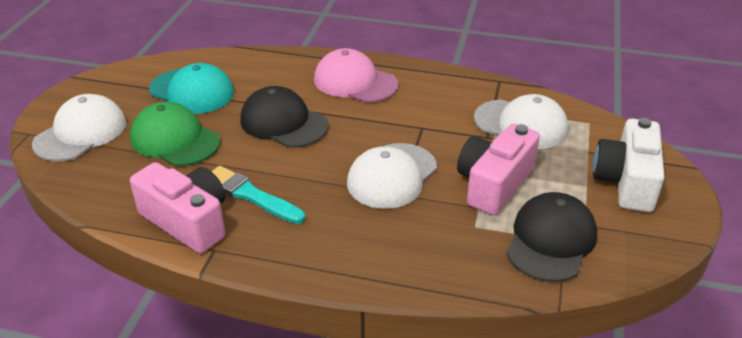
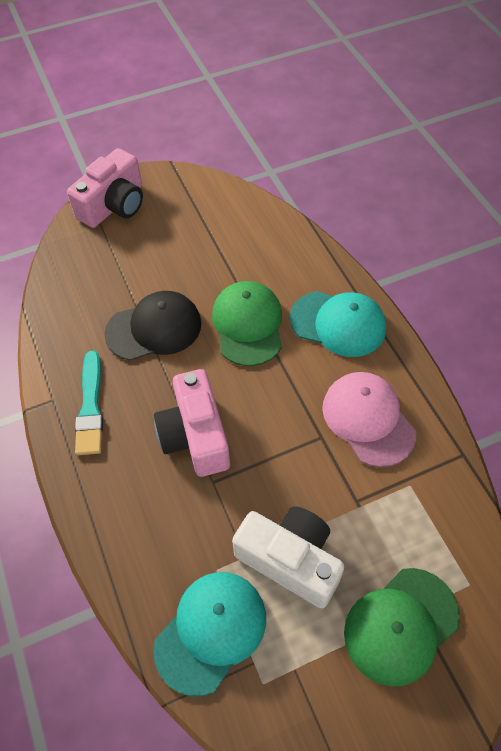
black cap: [240,86,328,148] [507,192,597,282] = 2 -> [104,291,201,361] = 1
green cap: [130,102,220,166] = 1 -> [212,281,282,366] [344,568,460,687] = 2
turquoise cap: [149,63,234,114] = 1 -> [153,572,266,696] [290,291,386,357] = 2
white cap: [32,94,126,162] [347,143,437,209] [474,94,569,149] = 3 -> none = 0

